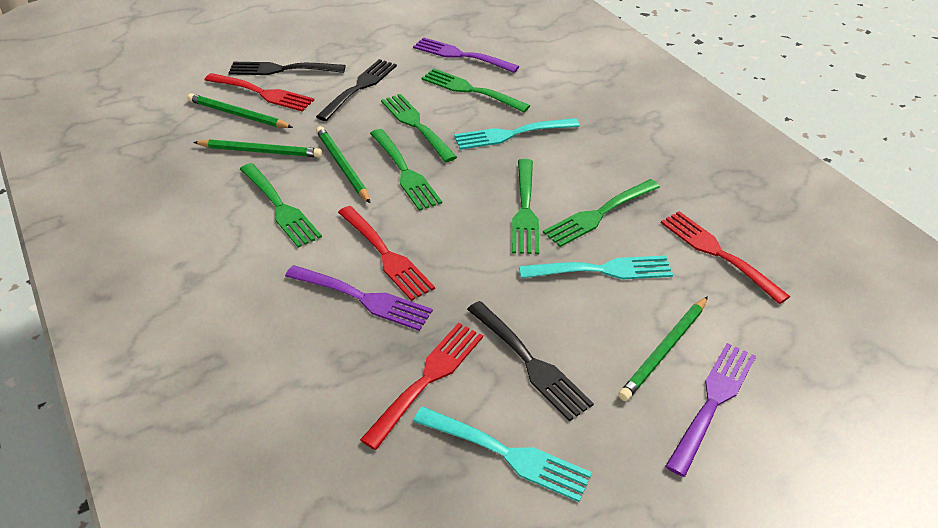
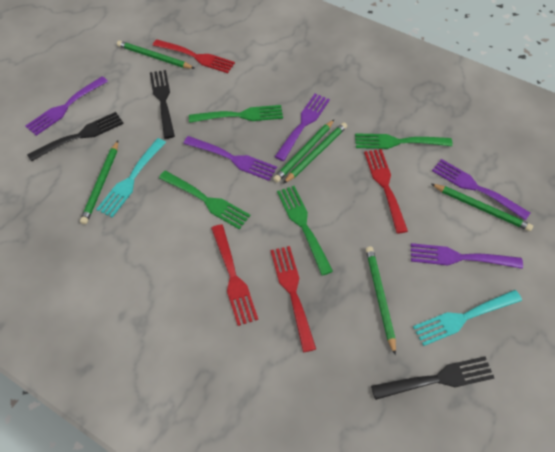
green fork: [240,163,322,248] [370,129,442,211] [381,94,457,162] [421,68,530,113] [512,159,539,254] [543,179,660,247] = 6 -> [159,171,250,229] [189,105,283,123] [277,186,333,276] [355,133,453,149] = 4
green pencil: [187,93,293,128] [193,139,322,158] [316,126,370,203] [618,296,708,401] = 4 -> [80,141,118,224] [117,40,195,69] [273,120,334,182] [283,122,347,184] [366,246,396,356] [431,184,533,231] = 6
purple fork: [285,265,433,331] [413,37,519,73] [665,343,756,477] = 3 -> [25,76,108,136] [183,136,277,181] [275,93,330,161] [411,243,523,269] [432,159,530,221] = 5
turquoise fork: [413,406,592,502] [454,118,580,150] [519,256,673,279] = 3 -> [96,138,166,218] [413,290,522,346] = 2

